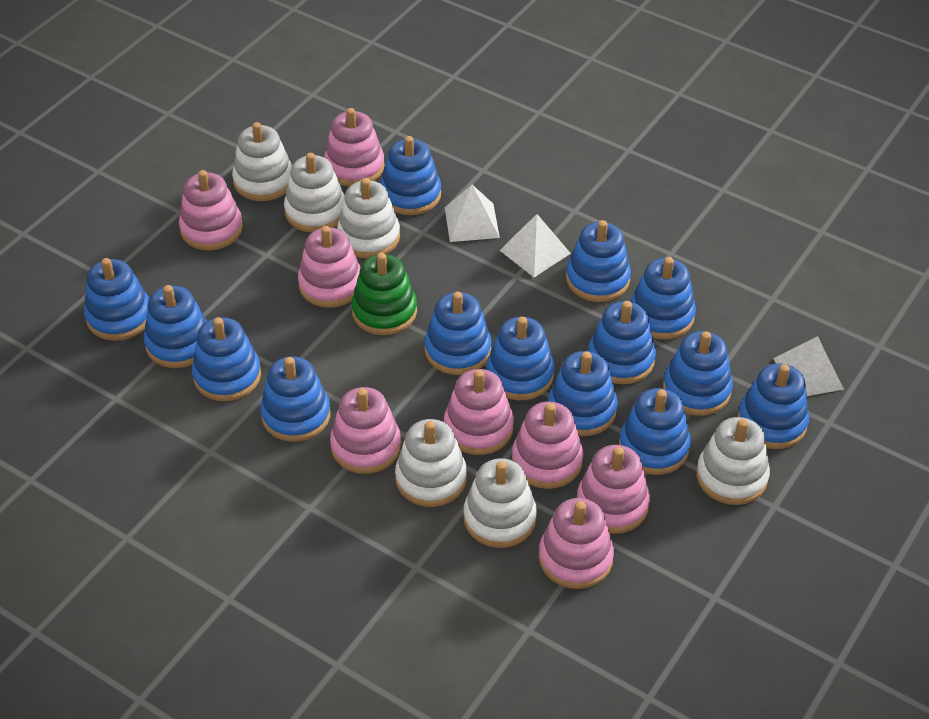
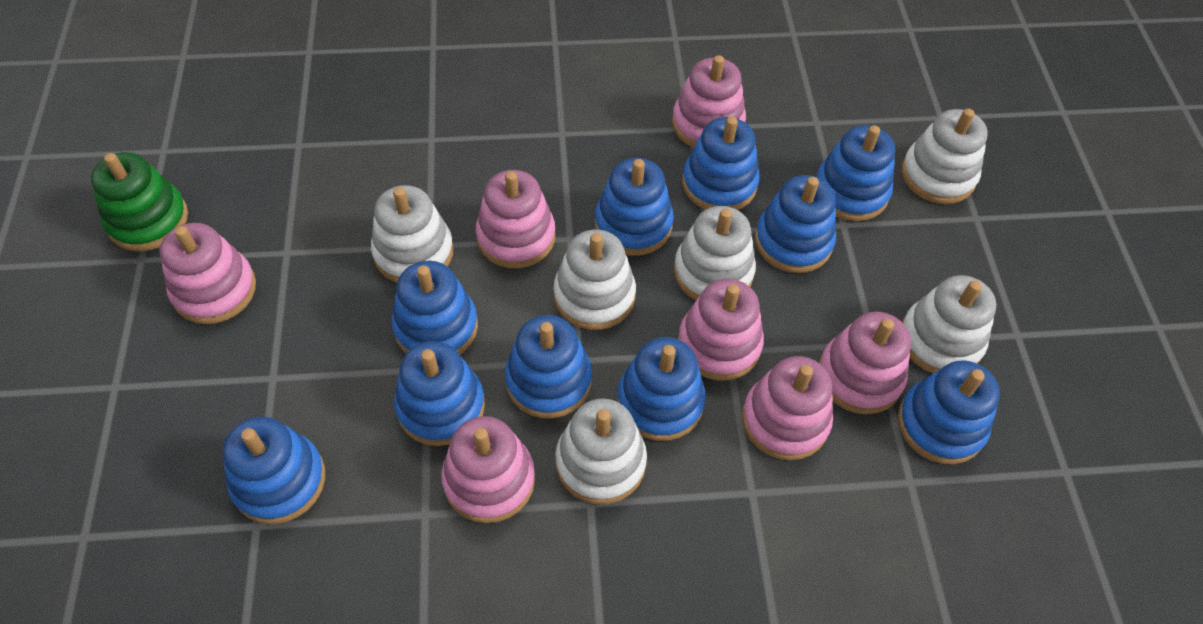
blue stacking toy: [84,258,149,341] [144,285,207,368] [192,317,261,401] [260,356,331,442] [380,136,441,215] [424,292,492,375] [486,316,555,400] [548,351,617,436] [566,220,631,302] [588,301,656,384] [619,388,691,475] [630,257,696,340] [663,331,733,416] [738,363,809,449] = 14 -> [223,417,325,524] [392,261,478,355] [394,341,485,446] [505,315,592,418] [595,158,674,256] [617,337,706,441] [682,117,760,210] [755,175,836,273] [816,125,895,221] [898,360,1000,464] = 10
pink stacking toy: [179,170,243,250] [298,226,361,308] [324,108,385,186] [330,387,401,474] [444,369,514,455] [512,402,583,489] [539,498,614,589] [577,445,650,534] = 8 -> [159,223,256,324] [441,416,535,523] [476,170,555,268] [672,55,746,148] [678,279,764,380] [742,356,833,460] [819,312,911,414] = 7
white pyramid: [445,185,500,242] [499,214,571,277] [773,336,844,396] = 3 -> none = 0

